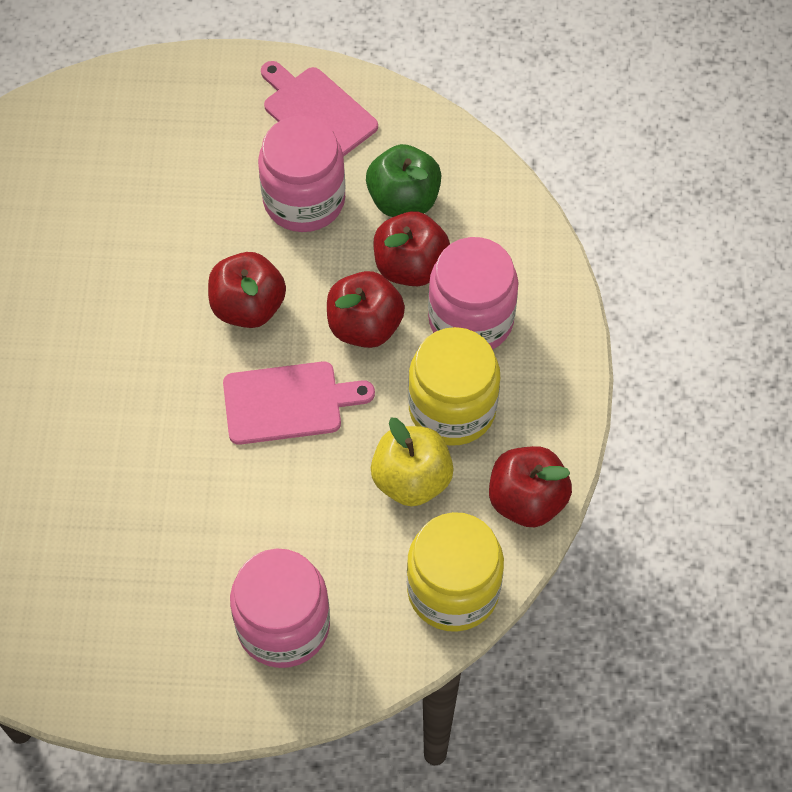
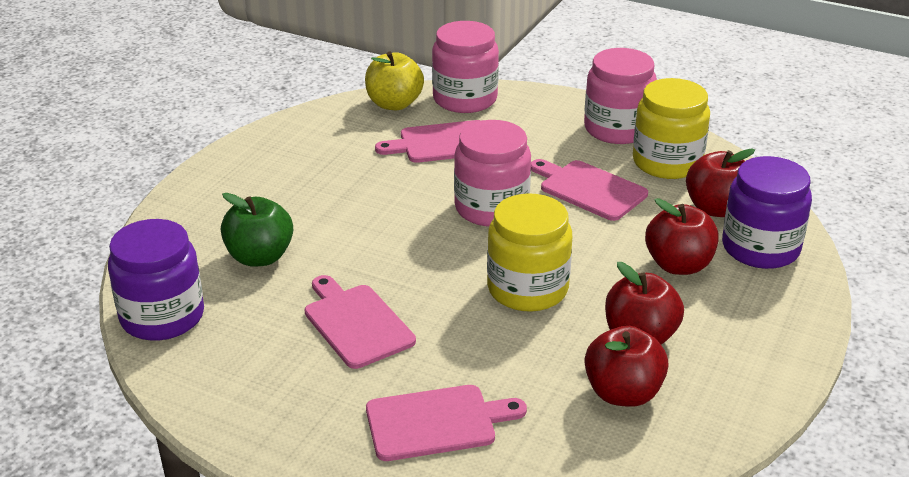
pink cutting board: [223,361,375,445] [261,61,378,157] = 2 -> [305,275,416,369] [366,385,527,461] [375,120,481,163] [531,159,648,221] = 4
purple jar: none = 0 -> [108,219,204,341] [722,156,812,269] = 2

